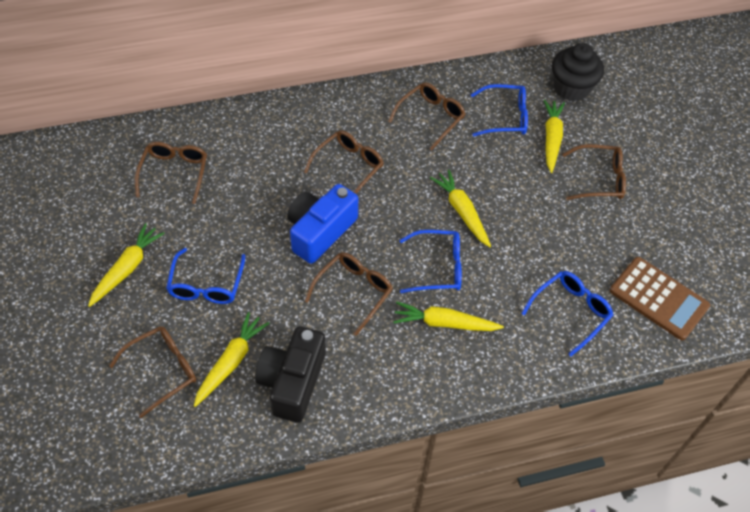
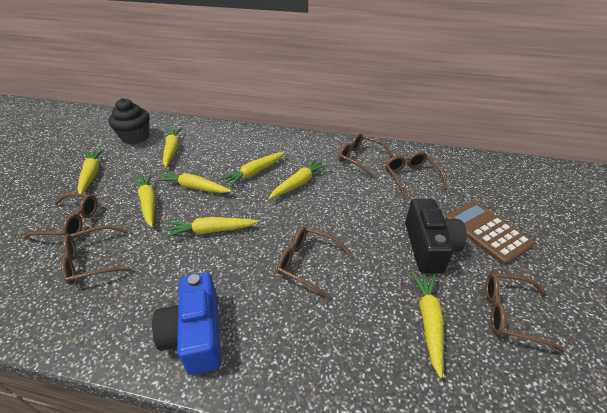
blue glasses: [166,248,245,304] [399,230,462,293] [471,84,528,137] [521,271,614,356] = 4 -> none = 0
yellow carrot: [88,223,165,307] [194,312,270,407] [393,301,504,331] [430,170,491,247] [544,100,565,173] = 5 -> [77,149,104,194] [133,174,156,227] [156,170,232,193] [163,128,182,167] [166,217,259,238] [220,152,285,188] [269,159,328,199] [411,272,443,378] = 8

